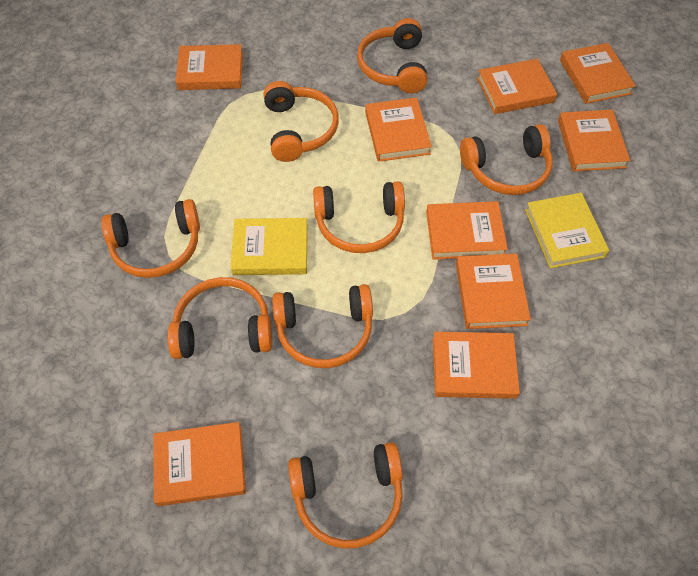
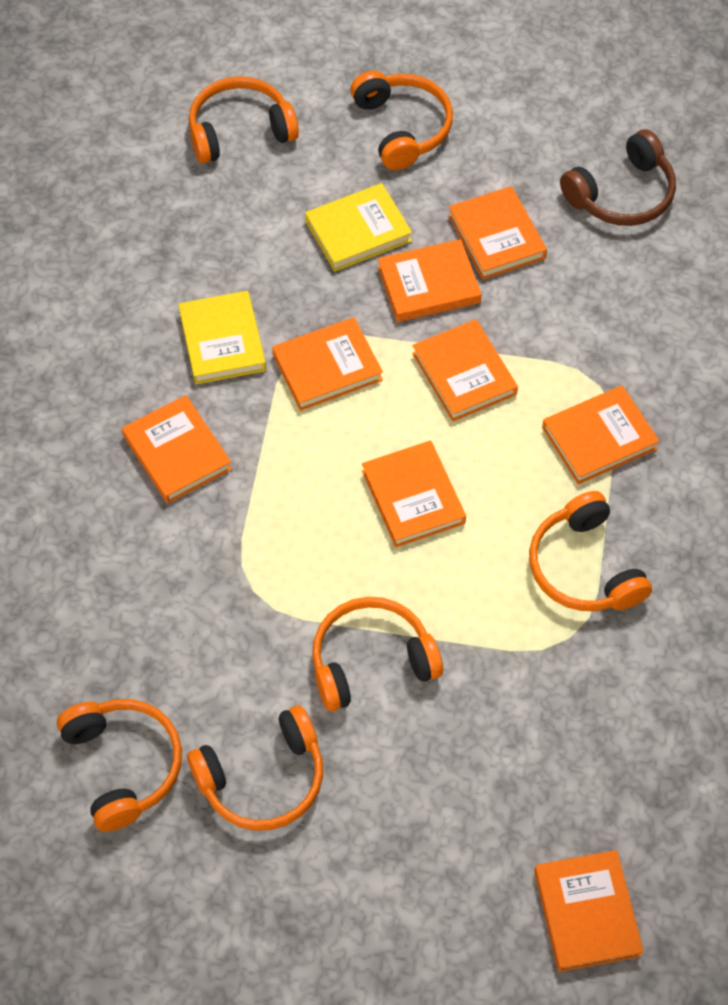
brown headphones: none = 0 -> [560,129,676,226] = 1
orange book: [153,422,246,506] [176,44,243,90] [365,97,432,162] [426,201,508,260] [433,332,520,399] [456,254,531,329] [477,59,557,114] [558,110,630,172] [560,43,636,104] = 9 -> [122,395,232,503] [272,317,383,411] [362,441,466,548] [378,239,482,322] [412,319,518,422] [448,186,547,280] [534,850,644,972] [542,385,660,484] = 8
orange headphones: [101,199,200,278] [167,277,272,359] [263,81,339,162] [272,284,373,368] [288,442,403,549] [313,181,405,253] [357,18,427,93] [460,124,553,195] = 8 -> [57,699,182,832] [187,705,323,831] [189,76,299,164] [312,597,443,711] [350,70,453,170] [529,491,652,611] = 6

